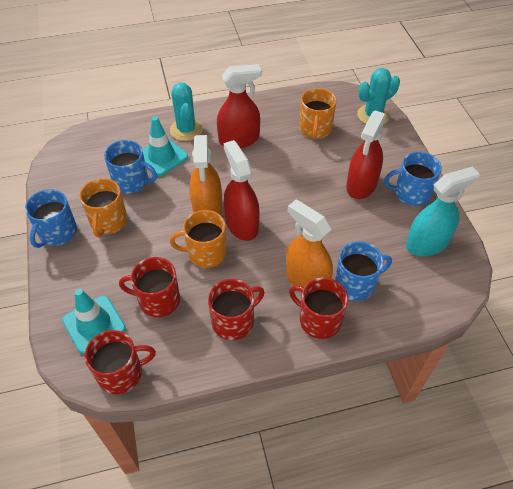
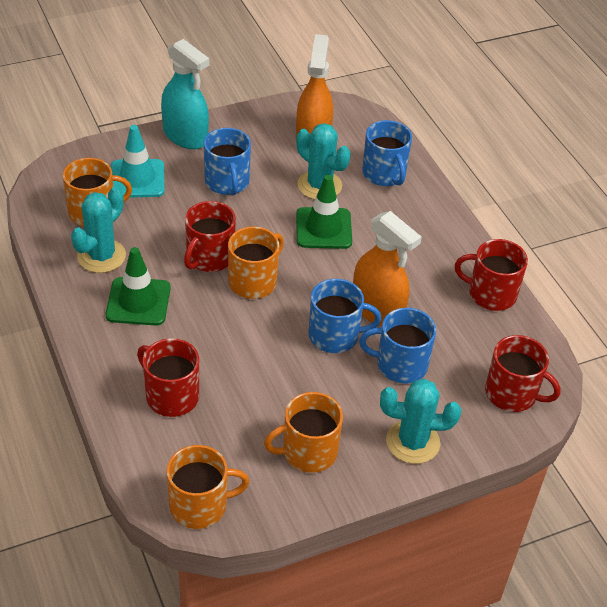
green traffic cone: none = 0 -> [106,247,171,326] [296,175,352,249] = 2
orange mug: [79,178,127,237] [170,210,227,268] [300,88,337,139] = 3 -> [63,158,132,226] [167,445,249,529] [228,227,284,299] [264,392,343,473] = 4
red spray bottle: [217,64,262,148] [224,140,259,241] [346,111,386,199] = 3 -> none = 0
turquoise cactus: [170,82,203,141] [357,68,400,124] = 2 -> [71,187,126,273] [296,123,351,200] [380,379,461,464] = 3
turquoise traffic cone: [62,289,126,354] [142,116,188,176] = 2 -> [111,125,165,198] = 1

